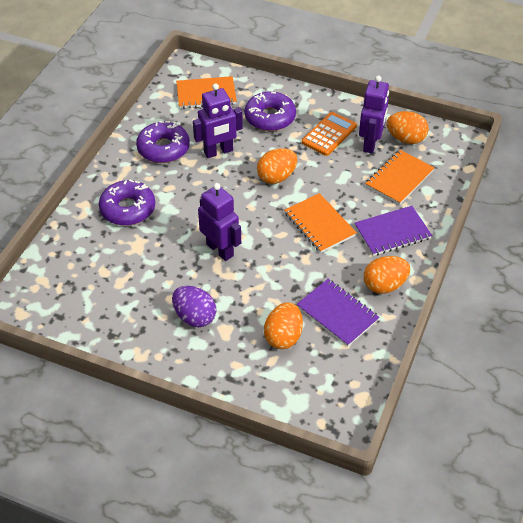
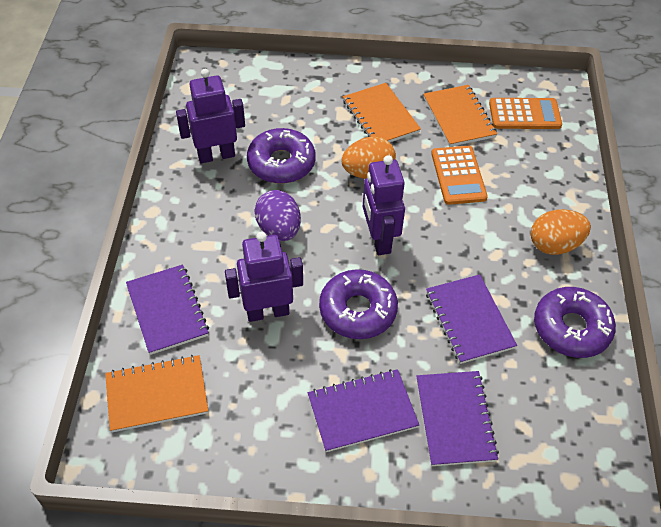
orange calculator: [302,112,357,156] = 1 -> [431,146,488,205] [489,98,562,129] = 2
orange egg: [257,148,297,184] [264,302,303,349] [364,256,410,294] [387,111,429,144] = 4 -> [341,137,396,179] [531,209,591,255] = 2
purple notebook: [297,279,380,347] [354,206,432,256] = 2 -> [126,265,209,355] [308,369,419,452] [416,371,499,466] [426,274,517,364] = 4

